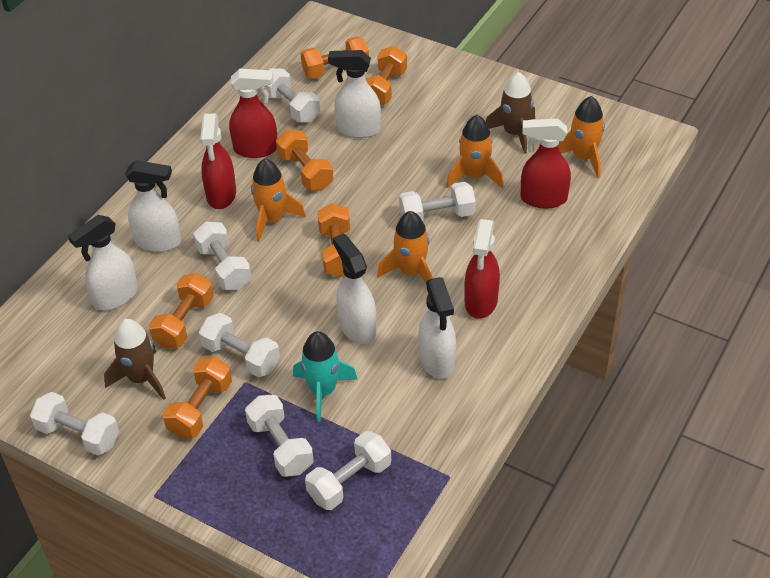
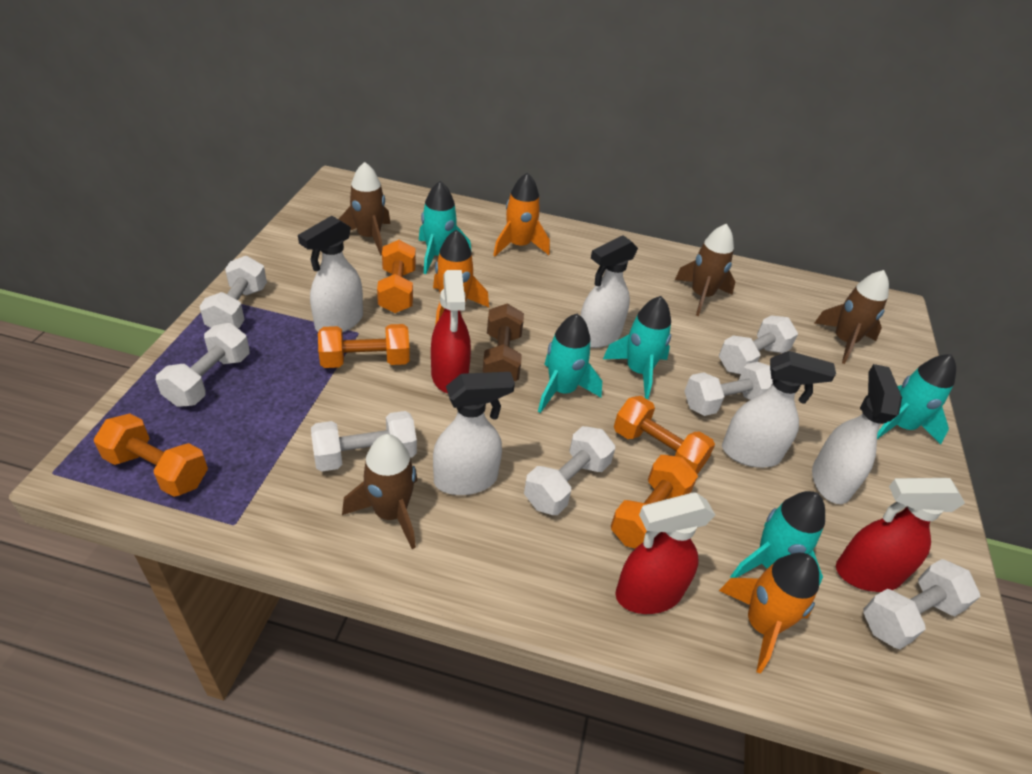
brown dumbbell: none = 0 -> [482,303,524,381] = 1
brown rocket: [104,319,166,400] [486,72,535,154] = 2 -> [339,162,390,255] [342,434,418,549] [675,224,735,316] [814,270,889,364] = 4
orange dumbbell: [149,273,214,349] [163,357,232,438] [276,130,333,191] [301,36,369,79] [317,203,350,277] [366,46,407,105] = 6 -> [94,414,208,497] [318,324,410,368] [377,240,416,313] [611,455,698,549] [614,396,715,474] = 5
orange rocket: [251,158,306,242] [377,211,433,283] [446,115,504,188] [558,96,605,178] = 4 -> [433,229,489,325] [493,172,550,256] [719,553,819,674] = 3
red spray bottle: [200,114,236,209] [229,69,277,158] [464,219,500,319] [521,118,571,209] = 4 -> [431,270,471,393] [615,492,715,614] [836,478,965,592] = 3
turquoise rocket: [293,331,358,422] = 1 -> [419,181,472,274] [538,313,602,413] [603,296,671,399] [730,491,825,585] [877,354,956,444] = 5

